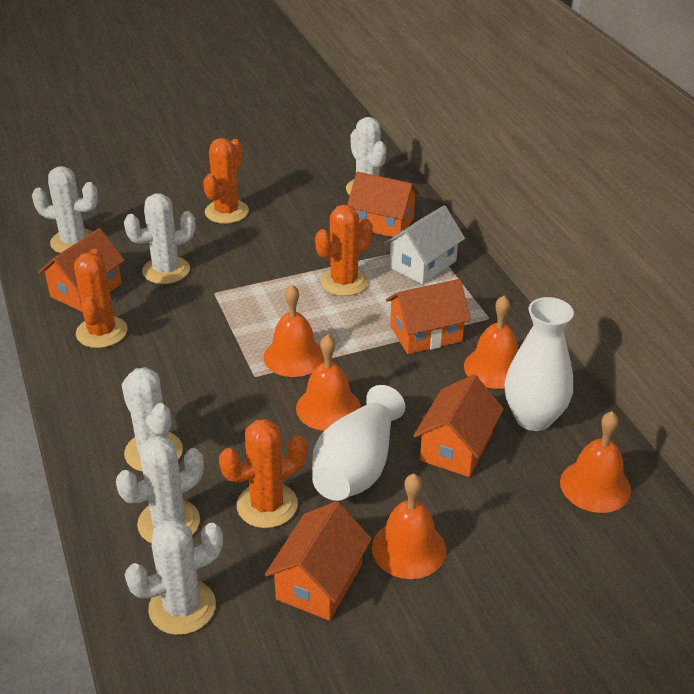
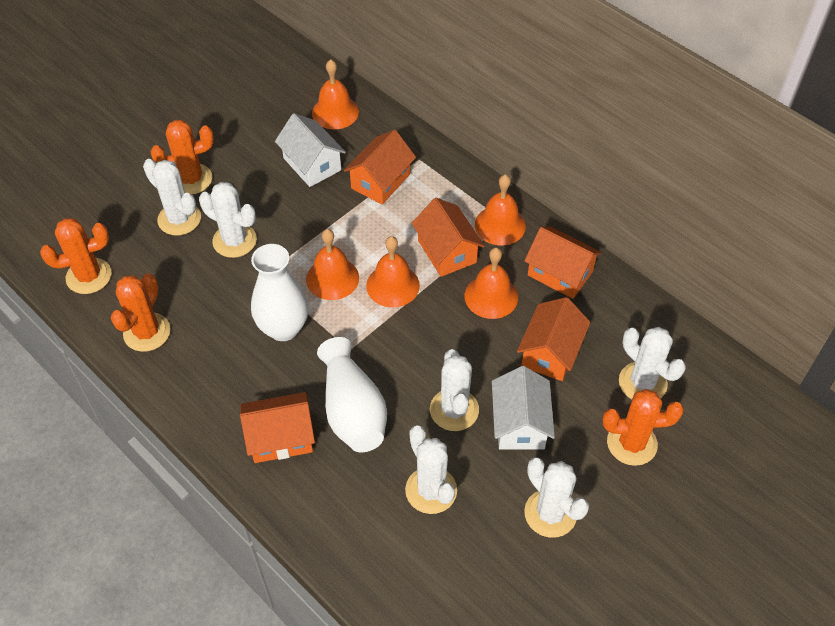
white house: [384,205,465,285] = 1 -> [275,113,346,187] [492,366,555,450] = 2

